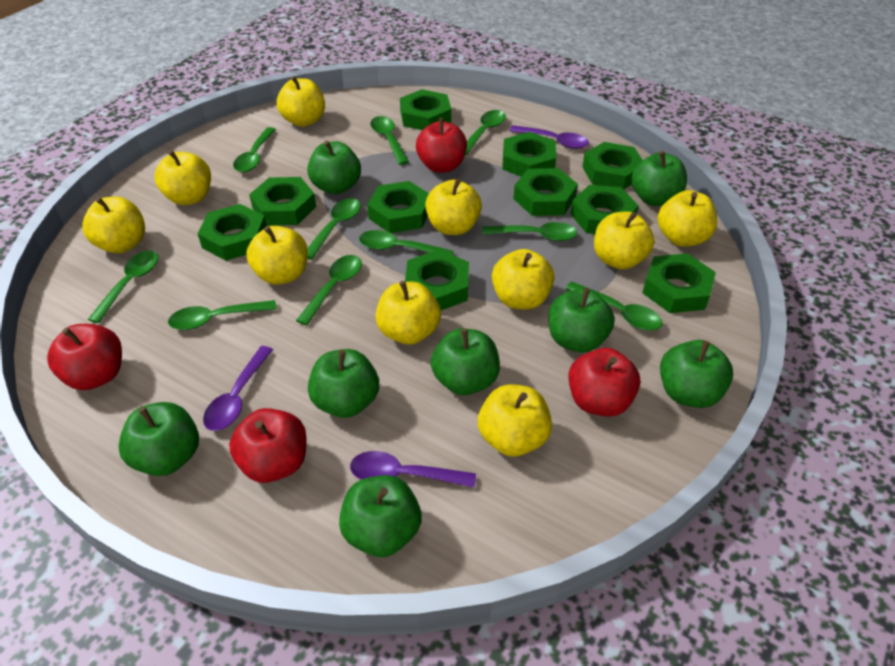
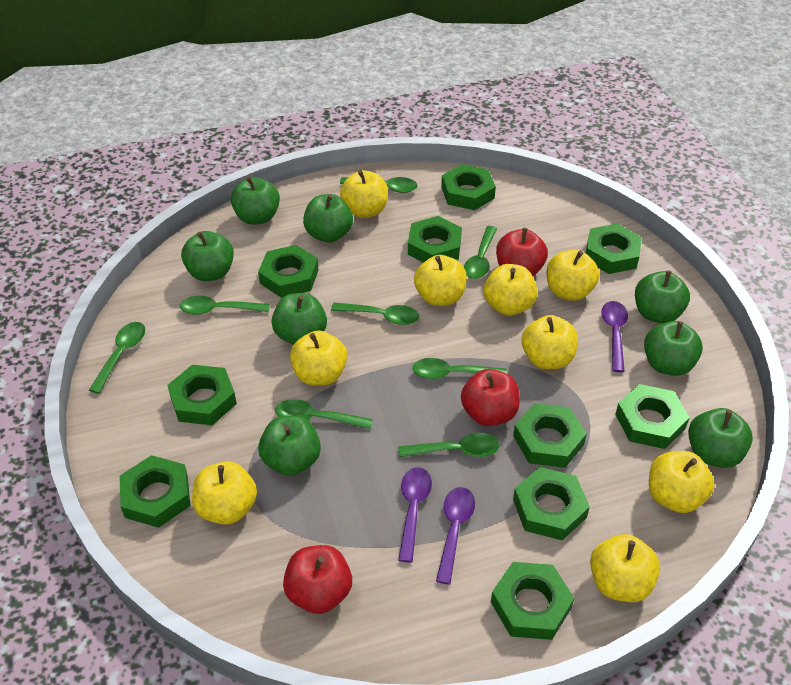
green spoon: [88,251,158,323] [168,300,277,330] [233,127,276,172] [296,255,362,326] [307,198,361,259] [359,230,454,255] [370,116,409,165] [465,110,506,155] [482,222,577,241] [565,281,663,331] = 10 -> [89,322,145,394] [180,295,270,315] [275,399,373,430] [331,303,419,325] [340,177,418,193] [398,433,500,457] [412,358,507,379] [464,226,497,279] = 8
red apple: [47,324,122,390] [229,408,307,483] [416,118,467,173] [568,348,640,417] = 4 -> [283,545,352,614] [461,369,520,426] [496,228,548,276] = 3
yellow apple: [82,196,145,253] [155,150,211,205] [246,226,308,285] [277,76,325,127] [375,281,441,345] [425,178,482,235] [478,384,552,457] [492,249,554,309] [594,212,654,269] [658,190,717,247] = 10 -> [192,461,257,525] [290,330,347,386] [340,170,388,218] [414,255,467,306] [484,264,537,316] [522,315,578,369] [547,249,600,301] [590,534,660,602] [649,451,715,513] = 9

